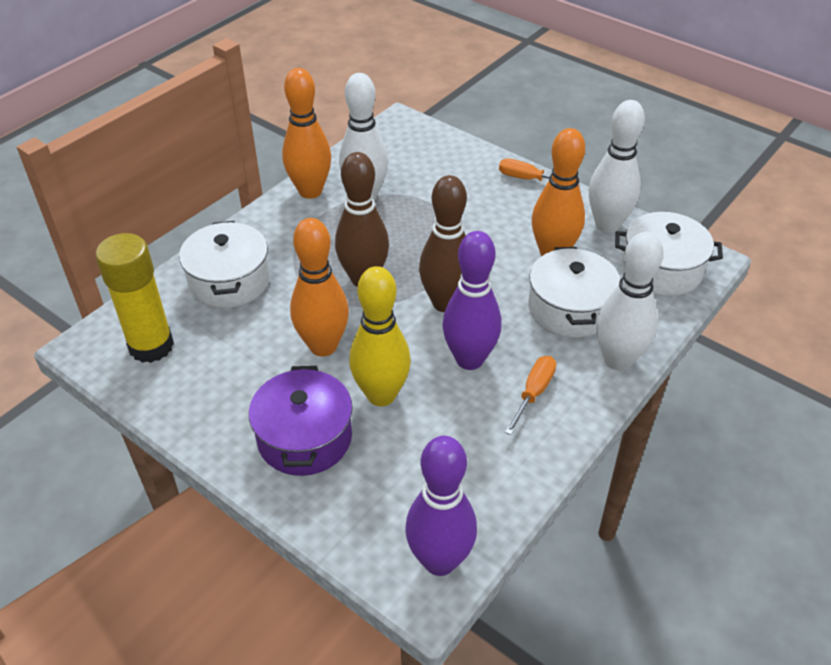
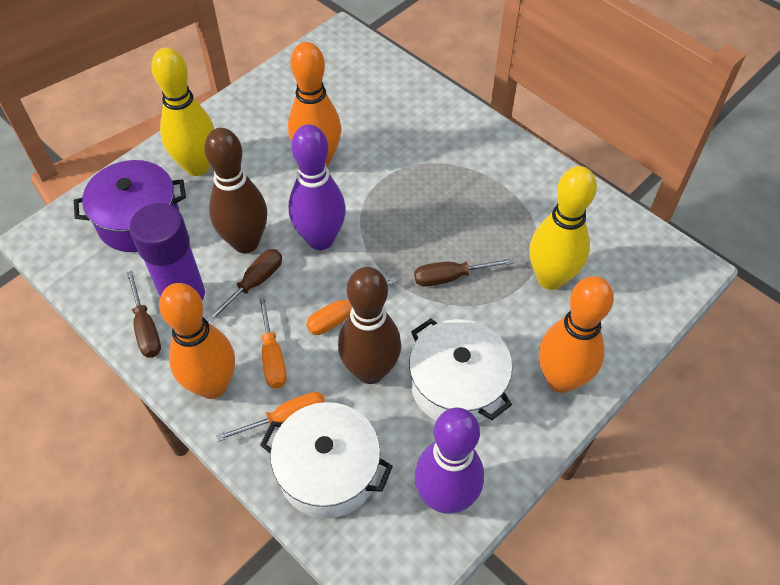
brown screwdriver: none = 0 -> [126,270,161,358] [206,249,282,323] [414,258,514,287] = 3
orange screwdriver: [499,158,582,187] [505,356,556,435] = 2 -> [216,392,326,442] [258,294,287,388] [306,276,397,335] = 3
purple glue stick: none = 0 -> [129,203,209,313] = 1
white bowling pin: [339,73,388,201] [589,100,645,233] [596,232,664,371] = 3 -> none = 0
white pot: [179,221,270,308] [528,247,620,338] [615,212,723,296] = 3 -> [260,402,393,519] [409,318,512,423] = 2
yellow bowling pin: [349,266,411,406] = 1 -> [151,48,214,176] [529,166,597,290] = 2
yellow glue stick: [95,233,174,363] = 1 -> none = 0

